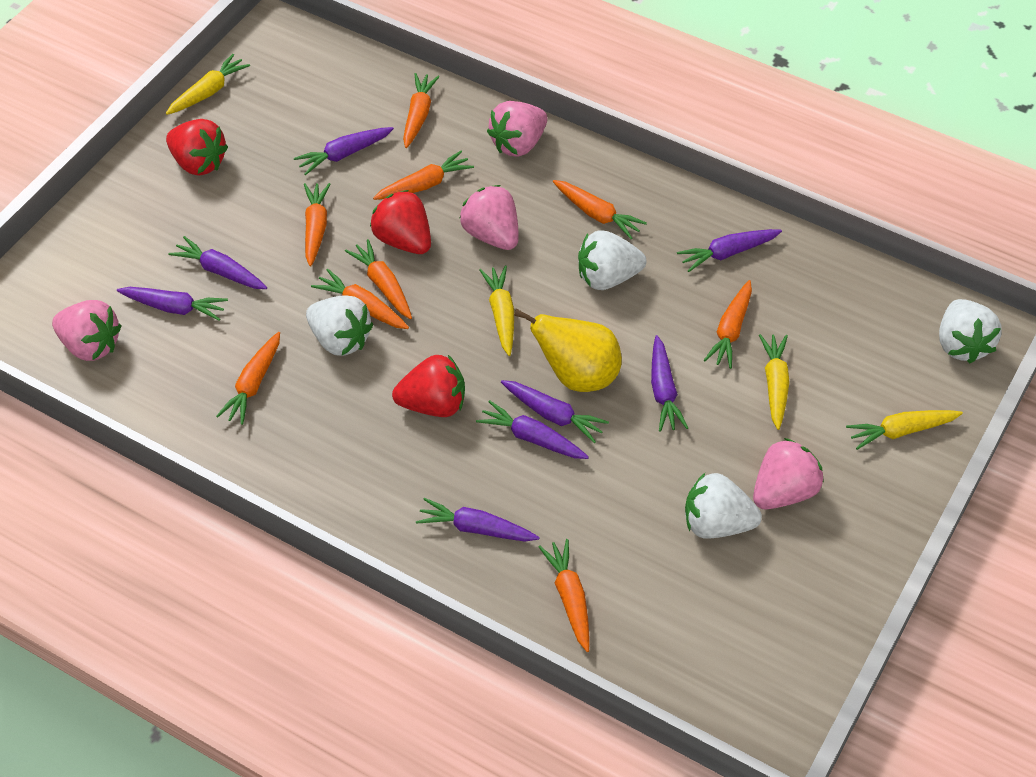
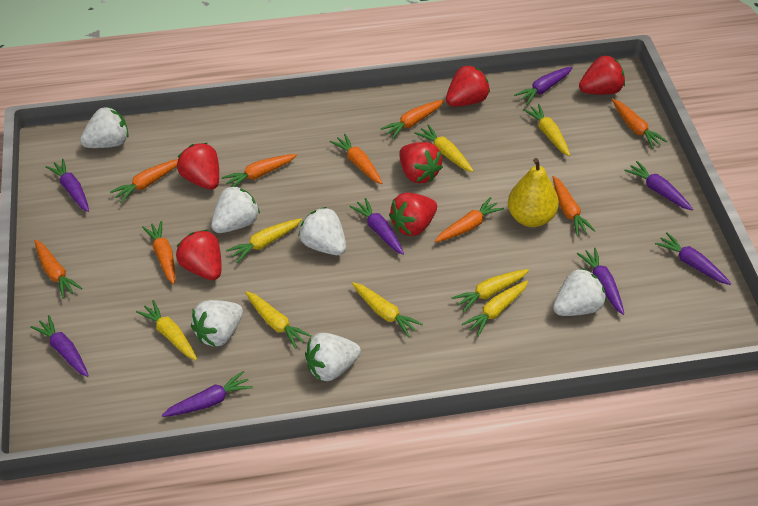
pink strawberry: [52,300,122,361] [459,185,519,250] [487,101,547,157] [753,438,824,509] = 4 -> none = 0
red strawberry: [166,119,228,176] [370,190,431,254] [392,355,465,417] = 3 -> [176,230,221,280] [177,143,219,190] [389,193,437,236] [399,142,443,183] [446,65,490,107] [579,55,625,95] = 6
white strawberry: [306,295,373,356] [578,230,646,290] [685,473,762,539] [939,299,1002,363] = 4 -> [80,106,129,148] [191,300,243,347] [211,185,260,233] [298,207,346,255] [305,333,361,381] [553,268,606,316] = 6
yellow carrot: [166,54,250,115] [479,266,514,356] [759,334,790,430] [846,410,963,450] = 4 -> [136,300,197,360] [226,219,302,263] [245,291,312,349] [352,282,423,338] [414,124,474,172] [451,269,529,312] [462,281,528,336] [523,104,570,156] = 8

